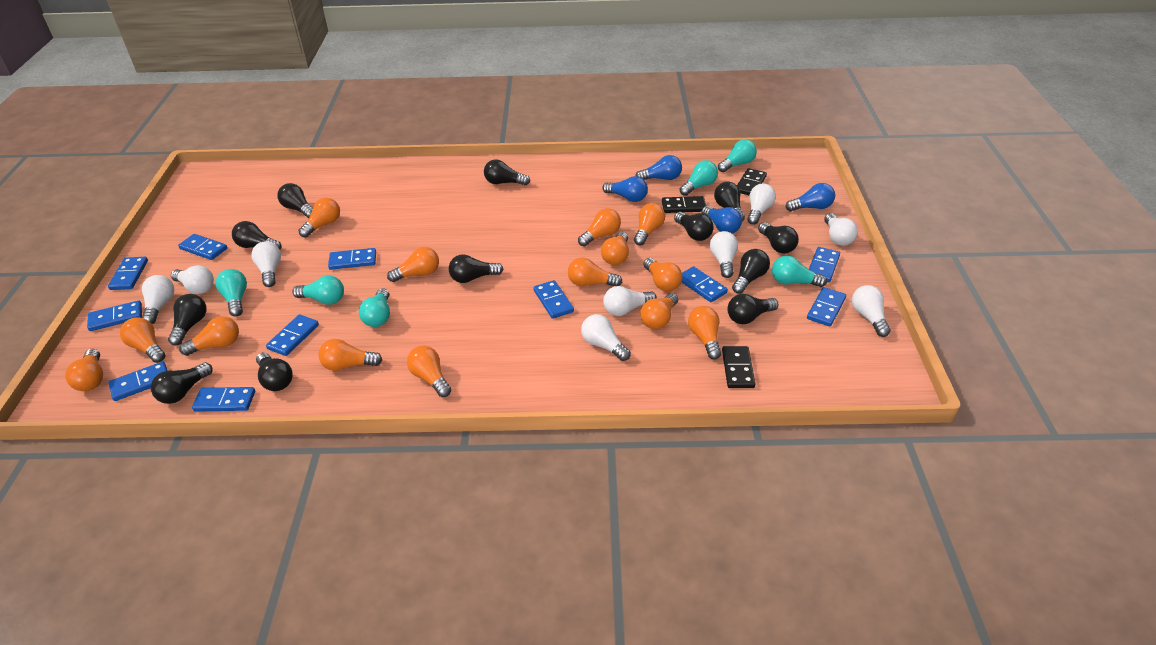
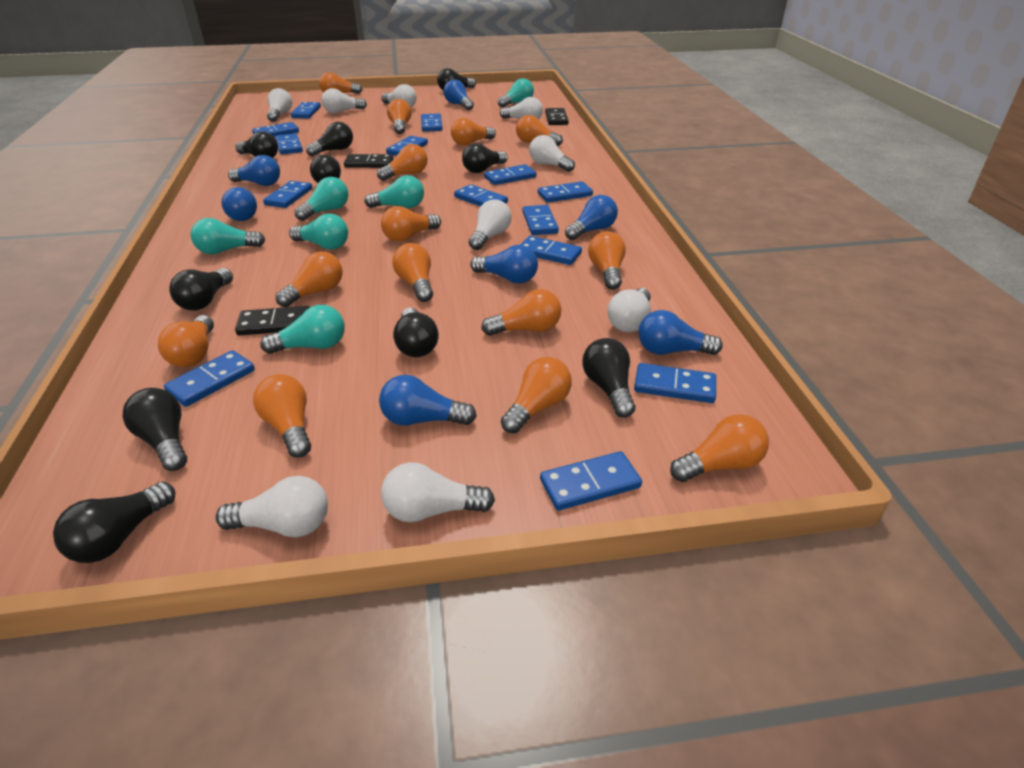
black light bulb: [151,362,213,404] [168,294,207,345] [232,221,281,250] [256,352,293,391] [277,183,313,218] [449,255,503,283] [484,159,530,185] [674,212,714,241] [714,182,745,222] [728,294,778,324] [732,249,770,294] [758,222,799,254] = 12 -> [53,481,175,563] [122,388,187,471] [169,268,233,310] [235,131,278,158] [306,122,353,157] [310,155,341,183] [393,308,439,357] [437,68,476,90] [462,143,507,173] [582,338,635,418] = 10
blue domino: [87,301,142,331] [108,257,148,290] [108,362,168,401] [178,234,227,260] [192,387,255,412] [266,315,319,356] [328,248,376,270] [533,280,574,319] [681,266,728,302] [807,287,846,326] [809,247,840,282] = 11 -> [164,350,255,407] [252,122,299,137] [263,181,312,208] [275,133,303,154] [291,102,321,118] [386,136,428,156] [421,114,442,132] [454,184,508,207] [484,164,537,185] [520,236,582,265] [522,205,559,235] [538,181,593,203] [540,451,642,511] [634,363,716,403] = 14
blue light bulb: [602,176,648,202] [635,155,682,180] [702,206,742,233] [786,183,835,212] = 4 -> [221,187,257,221] [228,155,280,186] [379,375,477,425] [443,79,474,110] [470,245,538,284] [565,195,618,240] [638,310,723,355] = 7

